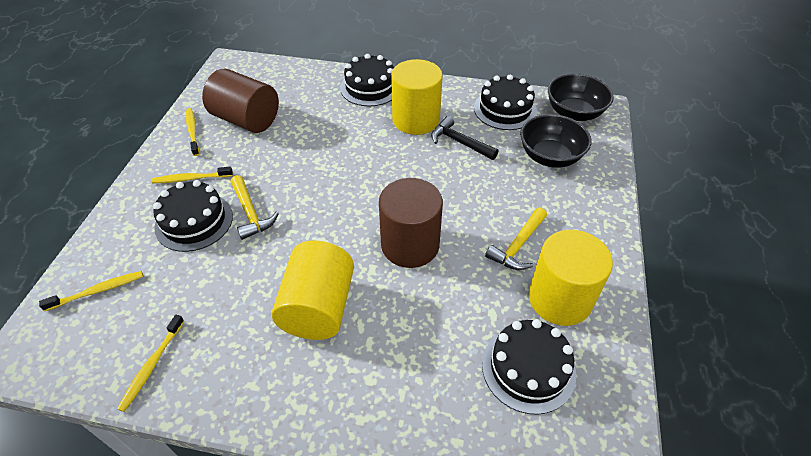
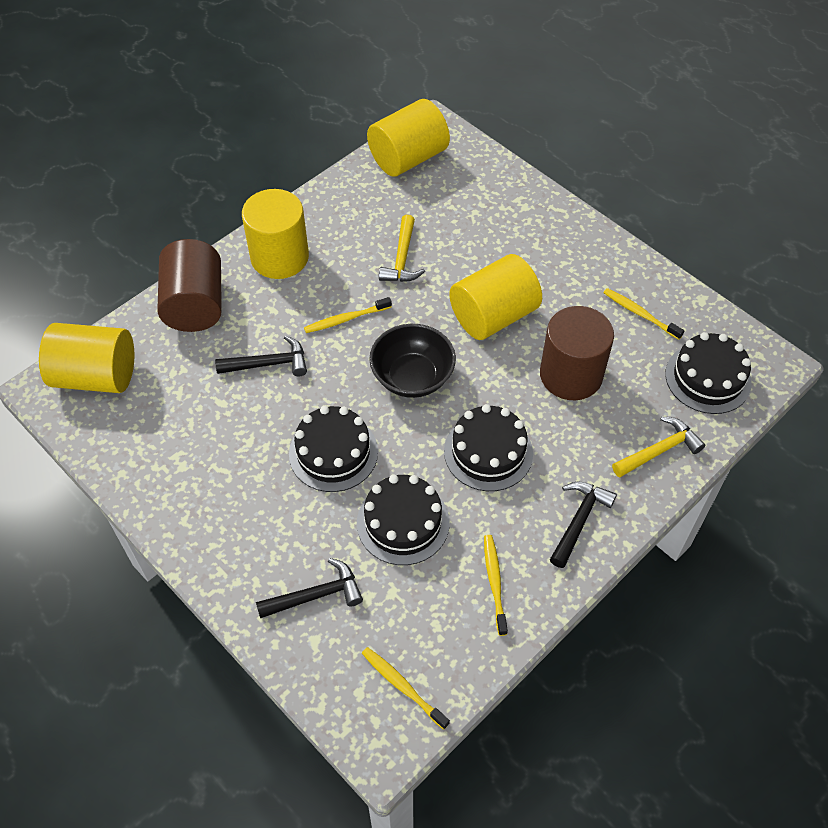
black bowl: [520,114,591,168] [548,73,614,121] = 2 -> [369,324,456,398] = 1
black hammer: [431,116,499,160] = 1 -> [215,335,307,377] [256,558,363,618] [550,482,617,568] = 3
yellow cylinder: [271,240,354,340] [391,59,443,135] [529,230,613,326] = 3 -> [39,323,134,393] [242,189,309,279] [367,99,450,177] [449,254,542,340] = 4

